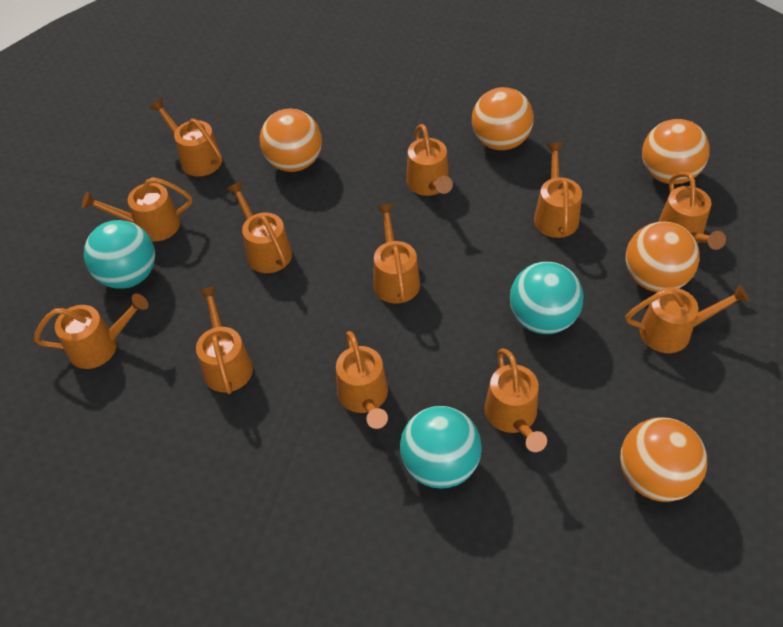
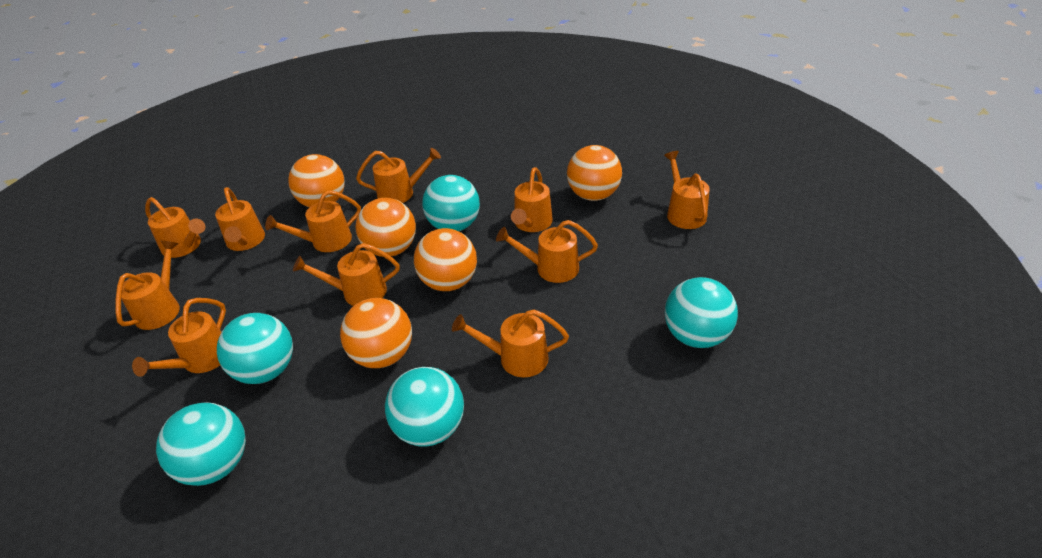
orange watering can: [34,294,149,369] [82,177,192,242] [149,98,222,176] [196,286,253,394] [226,181,292,273] [336,331,388,429] [373,204,420,304] [406,124,453,196] [485,348,547,452] [534,142,582,238] [625,284,749,353] [658,172,726,250] = 12 -> [115,240,180,330] [132,298,226,377] [145,197,205,258] [215,187,265,251] [265,190,361,252] [293,243,400,306] [356,148,441,203] [452,309,569,377] [496,220,598,283] [511,167,553,232] [664,151,710,229] = 11
turquoise ball: [84,220,155,289] [400,406,482,488] [510,262,584,334] = 3 -> [156,402,246,486] [217,313,293,384] [385,367,464,447] [422,175,480,231] [665,277,738,348] = 5

